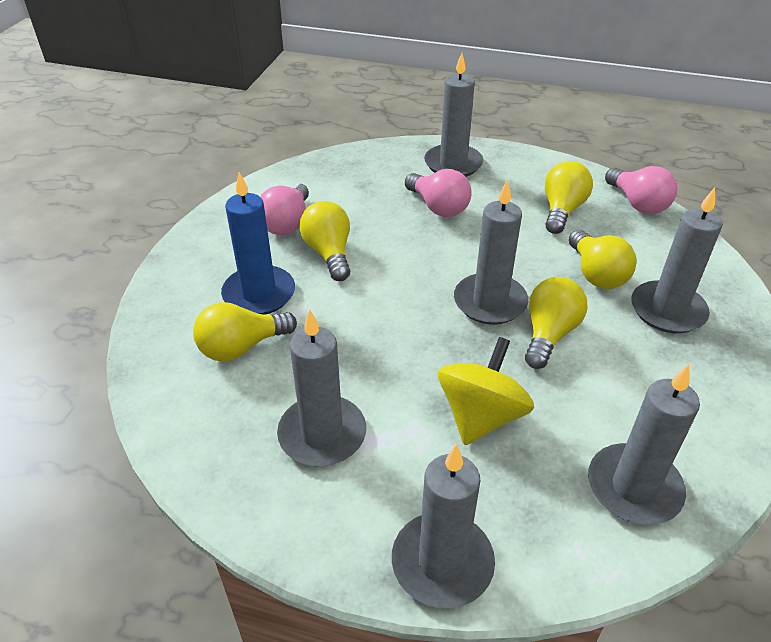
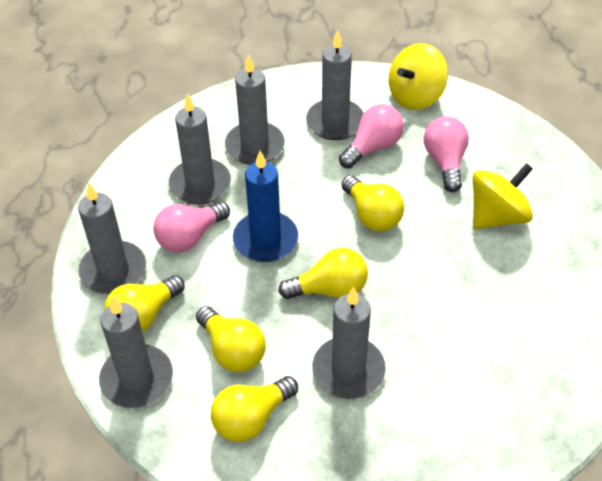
yellow spinning top: [438,337,534,445] = 1 -> [389,43,448,110] [473,163,533,230] = 2

